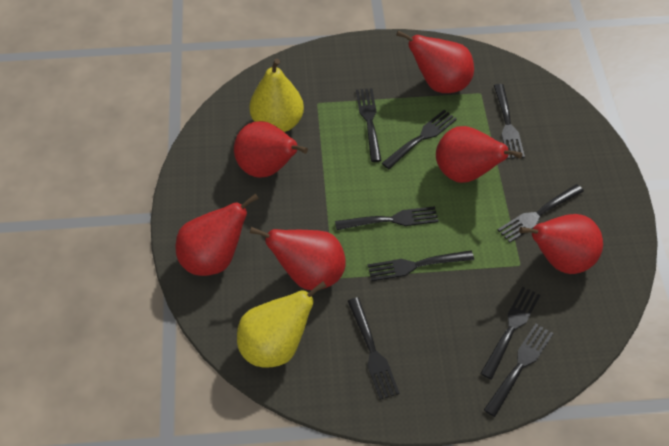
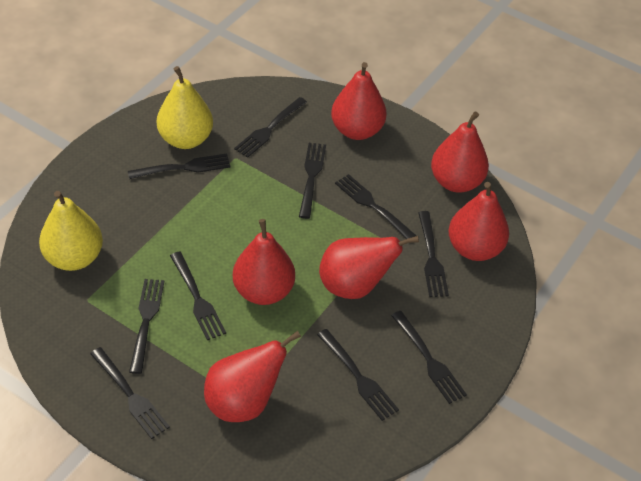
black fork: [335,206,439,230] [348,297,400,400] [356,88,382,162] [368,250,474,281] [382,110,457,169] [480,287,540,379] [484,323,553,417] [494,84,525,159] [498,184,584,243] = 9 -> [90,347,170,439] [128,153,231,179] [129,279,164,374] [170,252,226,340] [234,97,307,158] [299,143,326,219] [317,329,399,421] [335,174,416,239] [391,311,467,404] [418,211,449,297] = 10

